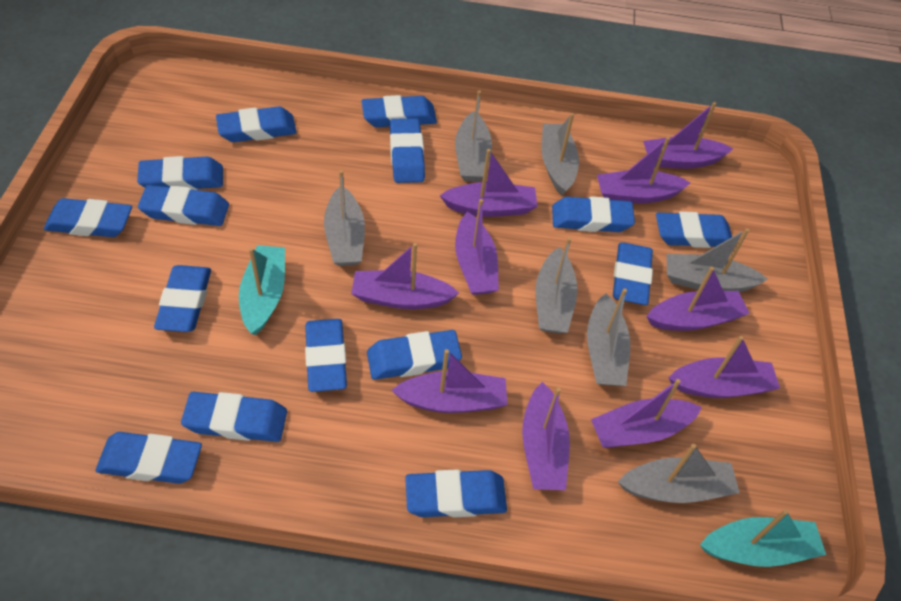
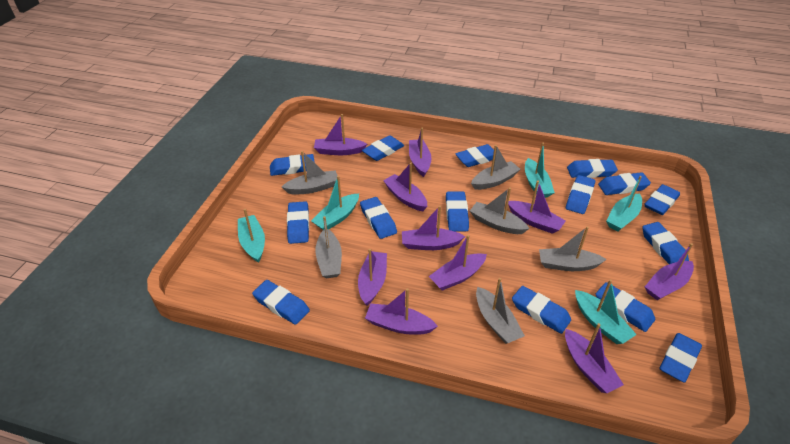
grey boat: [324,170,365,266] [455,90,492,182] [535,237,577,334] [541,113,579,195] [587,288,630,386] [618,444,740,503] [666,228,768,292] = 7 -> [282,151,338,194] [315,216,342,278] [470,188,529,234] [471,145,521,190] [476,278,525,344] [539,226,607,271] = 6
turquoise boat: [239,245,285,335] [700,509,826,567] = 2 -> [238,209,265,263] [311,176,359,230] [525,143,555,198] [575,279,637,344] [606,176,642,231] = 5

